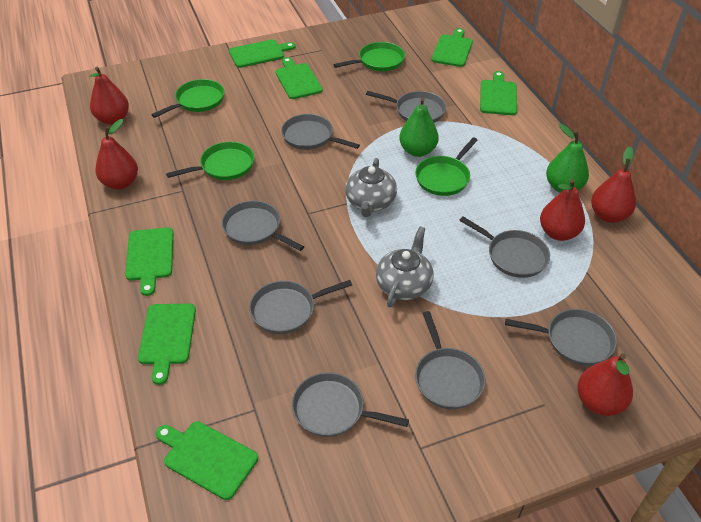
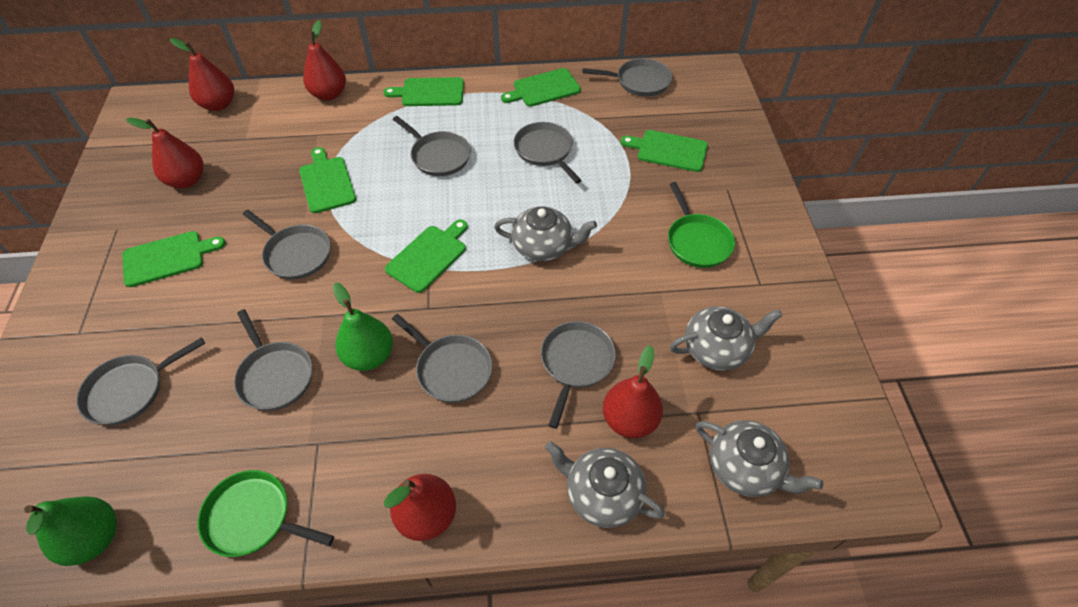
green cutting board: [125,227,174,296] [138,304,196,385] [156,421,258,500] [229,40,295,68] [275,57,323,99] [431,28,473,67] [480,71,517,115] = 7 -> [122,231,225,287] [299,147,356,213] [383,77,464,106] [385,220,468,293] [501,68,581,107] [621,130,708,172] = 6
green pan: [151,79,224,118] [166,142,254,180] [333,42,405,71] [415,137,478,196] = 4 -> [198,470,334,557] [668,182,735,268] = 2
grey teapot: [345,158,397,217] [376,226,434,307] = 2 -> [494,206,597,261] [545,441,665,528] [670,306,783,371] [696,420,824,497] = 4

